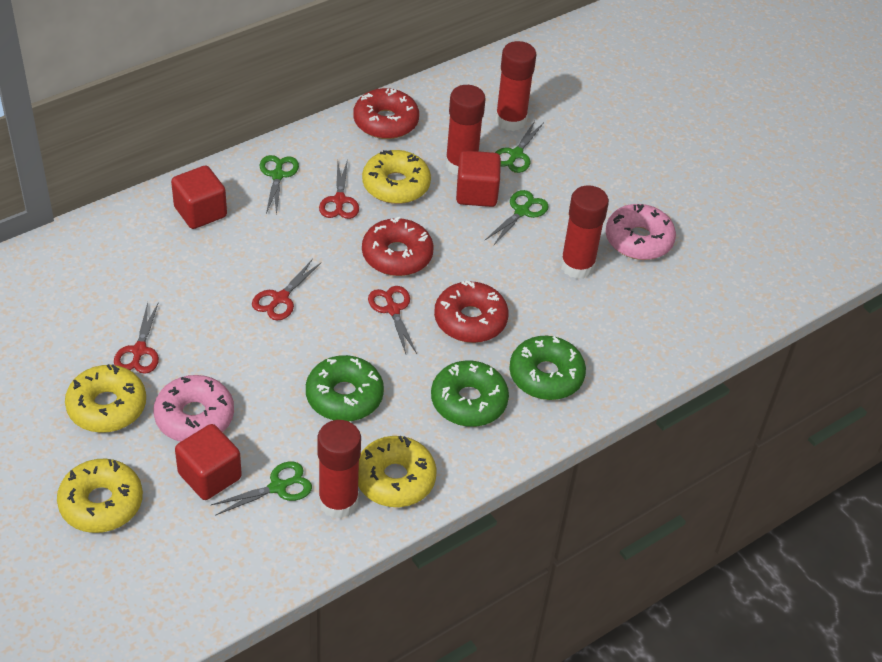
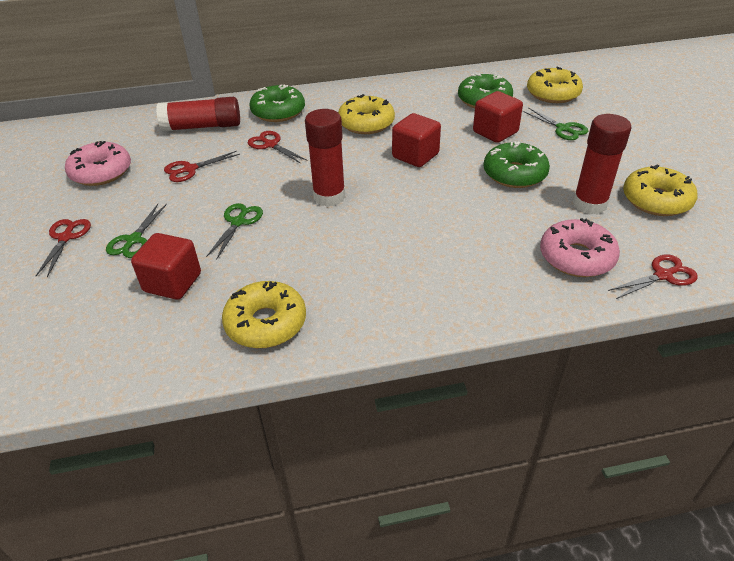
green scissors: [211,462,312,516] [260,155,299,216] [485,190,549,246] [495,121,543,173] = 4 -> [106,204,167,258] [206,203,263,260] [523,107,588,140] = 3
red donut: [353,88,419,139] [362,217,434,276] [434,280,509,343] = 3 -> none = 0
red glue stick: [317,420,361,519] [445,85,486,175] [495,41,537,131] [560,185,609,279] = 4 -> [156,97,240,132] [305,109,345,207] [573,114,631,214] = 3

